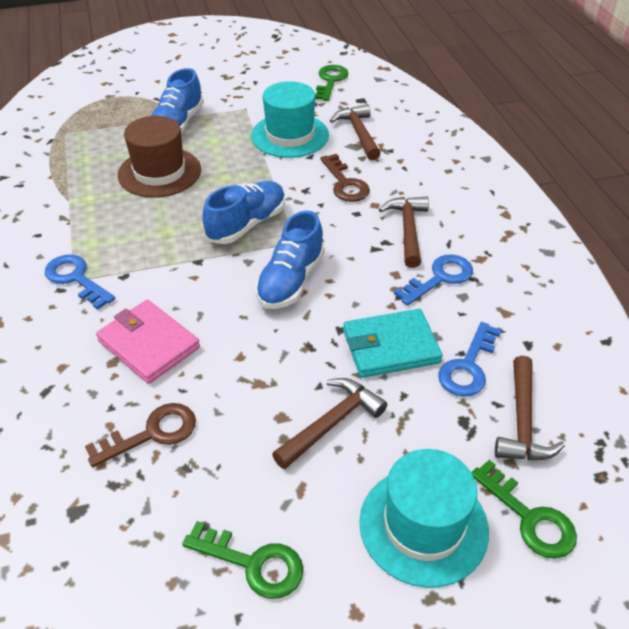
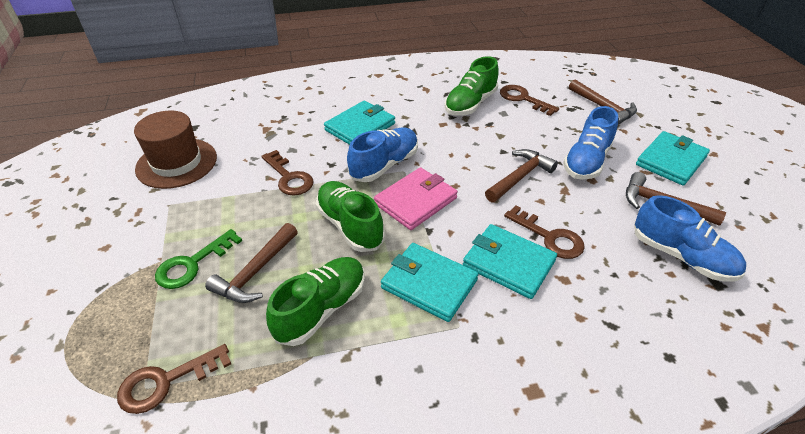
blue key: [45,255,115,310] [394,255,473,306] [438,322,502,397] = 3 -> none = 0
brown key: [85,403,196,467] [320,154,370,202] = 2 -> [117,344,231,414] [261,150,314,195] [500,85,559,116] [504,206,585,259] = 4
green key: [182,521,304,599] [315,65,348,101] [471,460,577,559] = 3 -> [155,229,242,289] = 1
green shoe: none = 0 -> [266,257,365,346] [316,181,385,252] [445,56,499,116] = 3
turquoise hat: [251,81,329,158] [359,449,489,588] = 2 -> none = 0
turquoise wallet: [343,309,443,378] = 1 -> [324,101,395,145] [381,243,478,322] [463,224,557,299] [636,131,710,186] = 4

